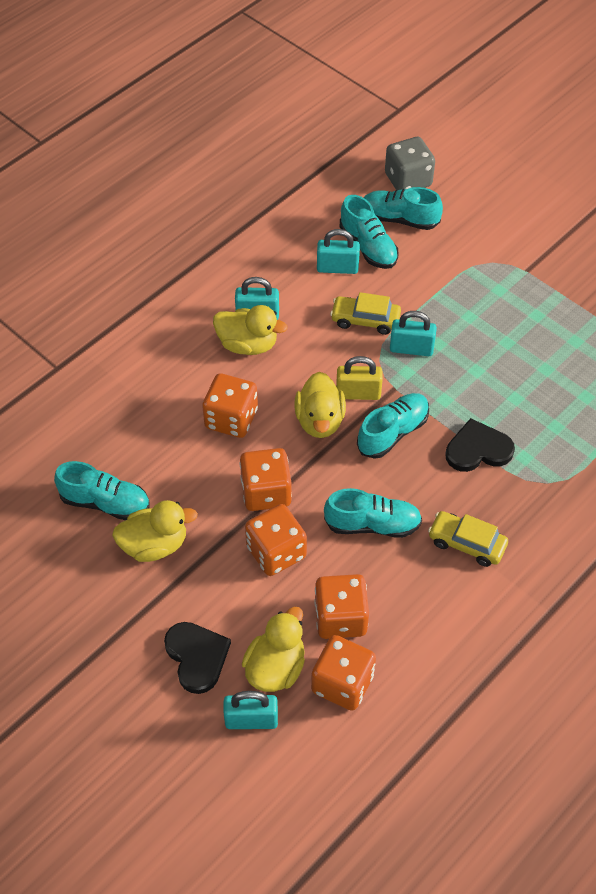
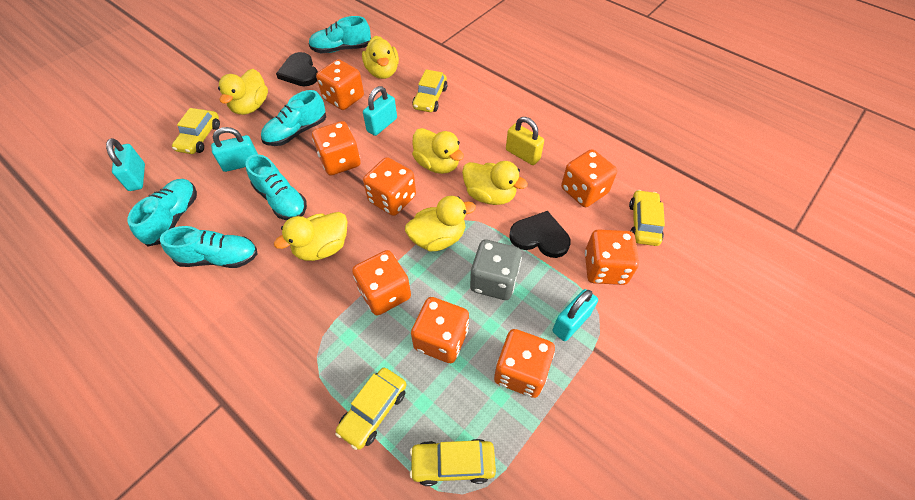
orange dice: [202,373,258,438] [240,448,292,511] [245,504,307,576] [311,635,376,711] [314,574,369,639] = 5 -> [312,121,361,176] [316,59,364,110] [352,250,411,316] [363,157,416,216] [411,297,469,363] [494,329,555,398] [561,149,617,207] [585,229,639,285] = 8
yellow car: [330,292,401,335] [428,511,508,567] = 2 -> [172,108,220,154] [335,368,407,450] [410,439,496,486] [412,69,447,112] [629,190,665,246] = 5
yellow duck: [112,500,198,562] [213,305,288,355] [242,606,305,692] [294,372,346,438] = 4 -> [218,69,268,115] [274,212,348,261] [362,36,399,79] [405,196,476,251] [412,128,464,174] [462,161,528,205] = 6

